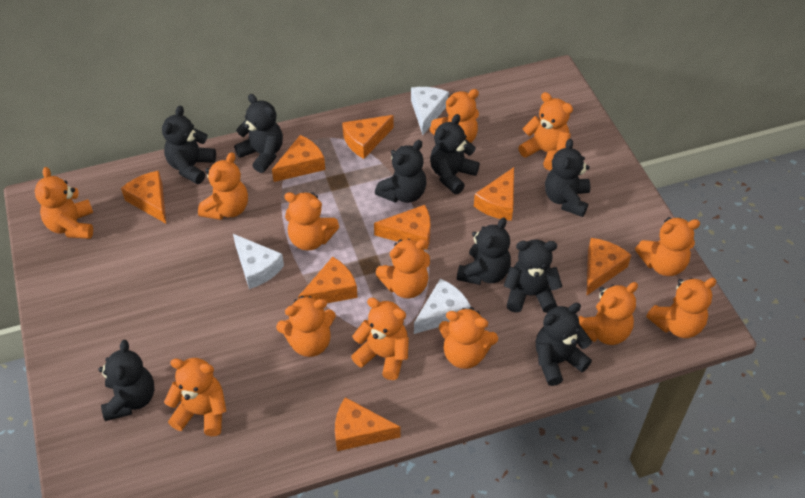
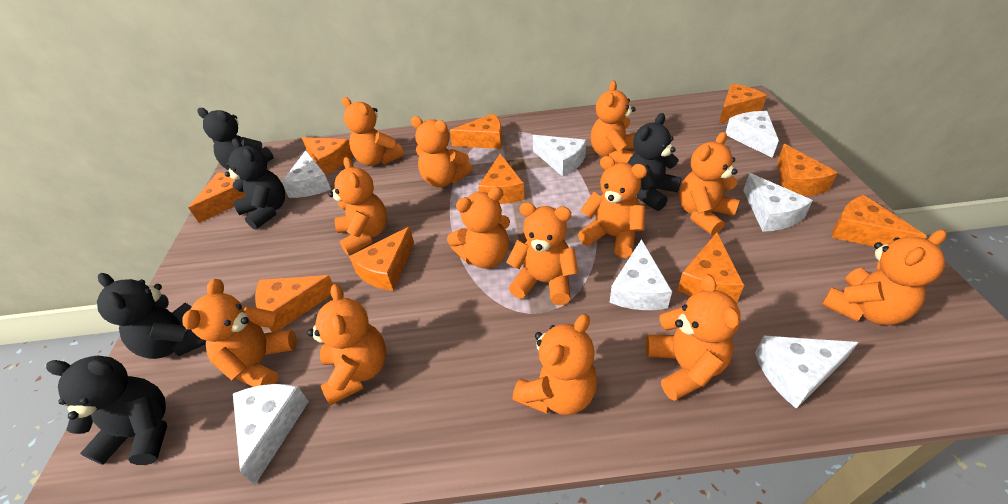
black teddy bear: [98,340,154,421] [162,106,216,184] [234,94,283,173] [375,140,426,203] [430,114,480,194] [457,217,511,285] [504,239,563,313] [536,303,592,386] [545,139,590,217] = 9 -> [46,355,167,465] [97,273,206,359] [197,108,274,170] [225,138,285,230] [628,113,682,211] = 5
orange cheese: [121,171,166,223] [272,135,325,182] [298,257,358,303] [335,397,400,451] [342,115,394,159] [374,205,431,250] [474,167,514,221] [587,238,631,295] = 8 -> [188,172,246,223] [255,275,333,332] [302,137,353,175] [349,227,414,291] [449,114,502,149] [478,154,525,204] [678,232,744,303] [719,84,767,123] [777,144,838,197] [832,195,927,246] = 10
white cheese: [233,234,284,289] [411,87,449,135] [414,279,471,334] = 3 -> [233,384,309,485] [282,150,331,198] [533,135,586,177] [609,239,672,310] [726,111,779,158] [743,173,813,232] [755,336,859,409] = 7

